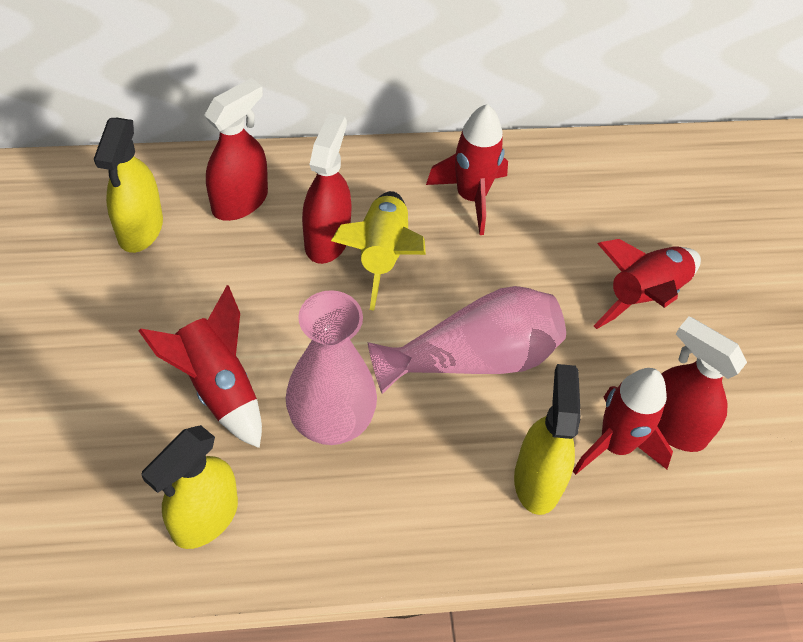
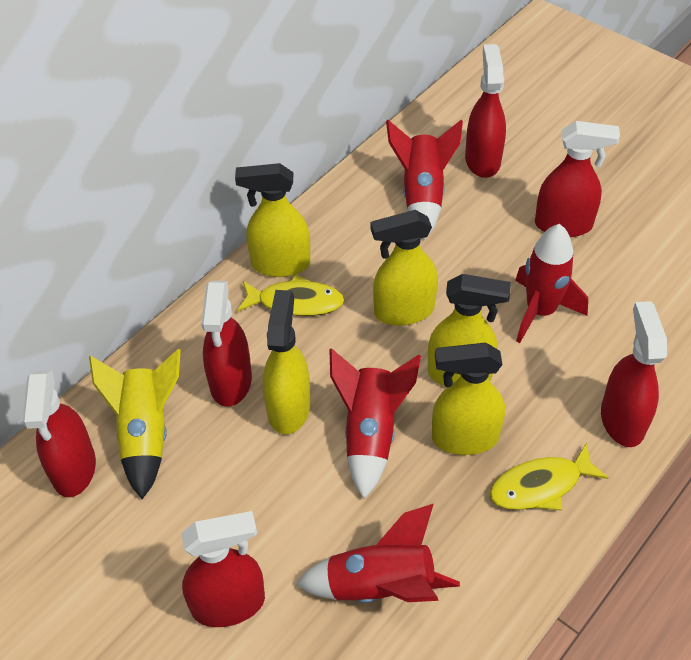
pink vase: [286,290,377,445] [368,286,566,394] = 2 -> none = 0
red spray bottle: [204,78,268,221] [302,113,352,264] [657,316,747,452] = 3 -> [22,370,96,497] [181,511,265,627] [201,281,252,407] [465,44,506,178] [535,121,620,237] [601,301,667,447] = 6
yellow fish: none = 0 -> [237,274,344,316] [490,443,609,511] = 2
yellow spray bottle: [94,118,163,253] [141,425,238,549] [514,364,581,515] = 3 -> [235,163,310,277] [263,290,310,434] [371,210,438,326] [428,274,511,387] [432,343,505,455] = 5

